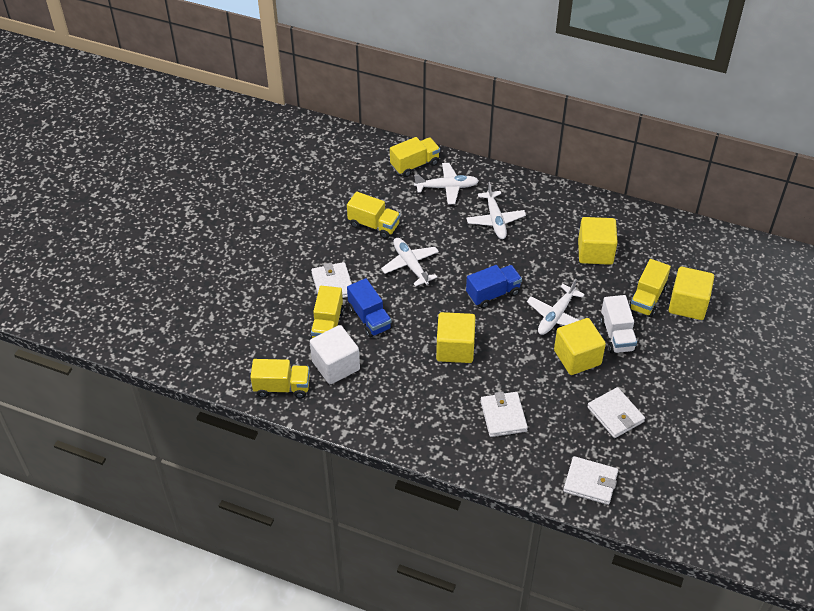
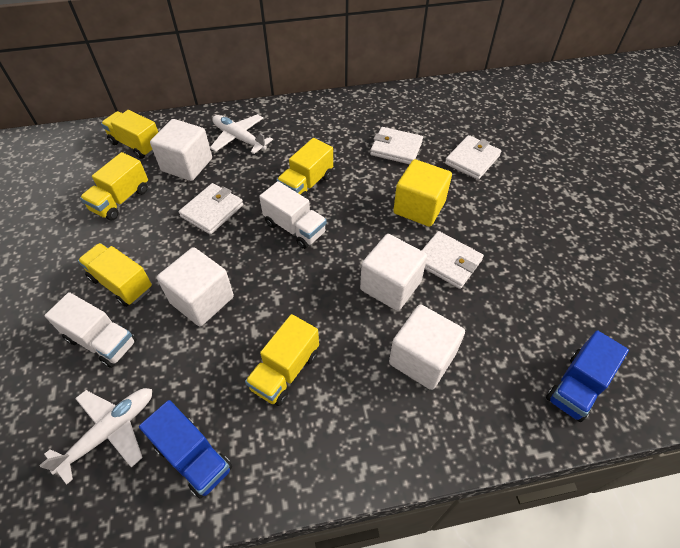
white cube: [310,325,360,384] = 1 -> [150,119,212,181] [157,247,234,326] [360,234,427,311] [389,305,465,390] = 4
white plane: [381,238,439,287] [414,163,479,205] [466,182,526,239] [527,278,585,335] = 4 -> [39,388,152,485] [210,114,273,154] = 2
white truck: [600,295,637,354] = 1 -> [45,292,137,368] [259,181,327,249] = 2
yellow cube: [436,312,475,363] [554,318,606,375] [578,217,618,265] [669,267,714,320] = 4 -> [393,159,452,227] = 1

